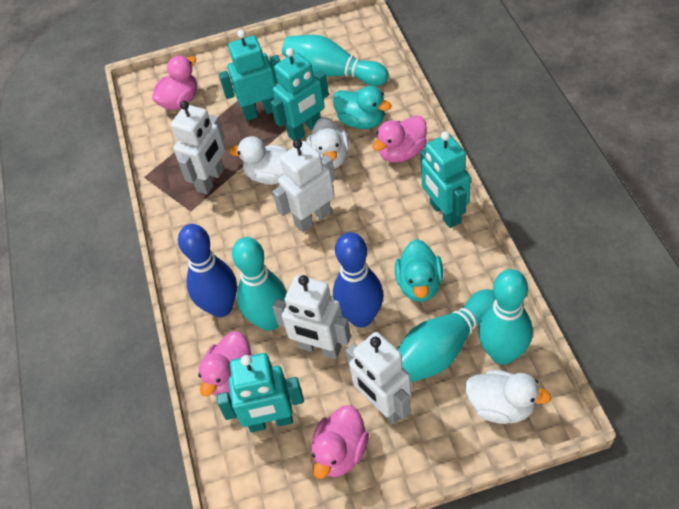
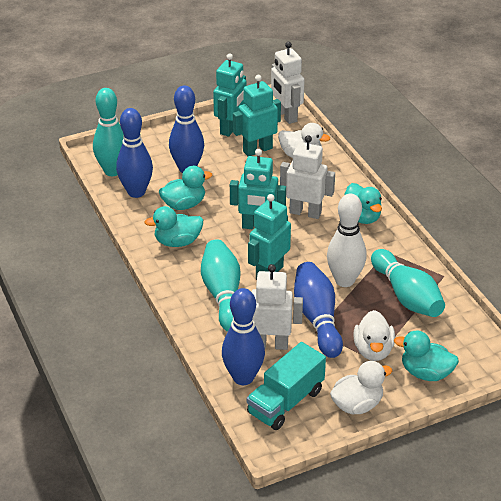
blue bowling pin: [178,224,237,317] [333,232,383,327] = 2 -> [116,108,153,198] [169,85,204,173] [222,288,265,385] [294,262,343,358] = 4
pink duck: [152,56,197,110] [198,331,253,397] [312,405,369,479] [372,115,427,163] = 4 -> none = 0
turquoise bowling pin: [232,237,287,331] [282,35,389,86] [398,289,496,382] [478,269,532,365] = 4 -> [93,88,124,176] [201,239,241,332] [371,249,445,317] = 3
turquoise duck: [333,86,392,129] [395,239,443,302] = 2 -> [144,206,203,247] [159,166,212,210] [344,183,382,224] [394,331,459,381] = 4
turquoise truck: none = 0 -> [247,342,326,430] = 1
white bowling pin: none = 0 -> [327,193,367,287] = 1
white robot: [171,101,225,195] [272,139,336,232] [272,275,351,359] [346,332,411,424] = 4 -> [251,264,303,350] [271,42,304,124] [280,135,335,219] = 3

